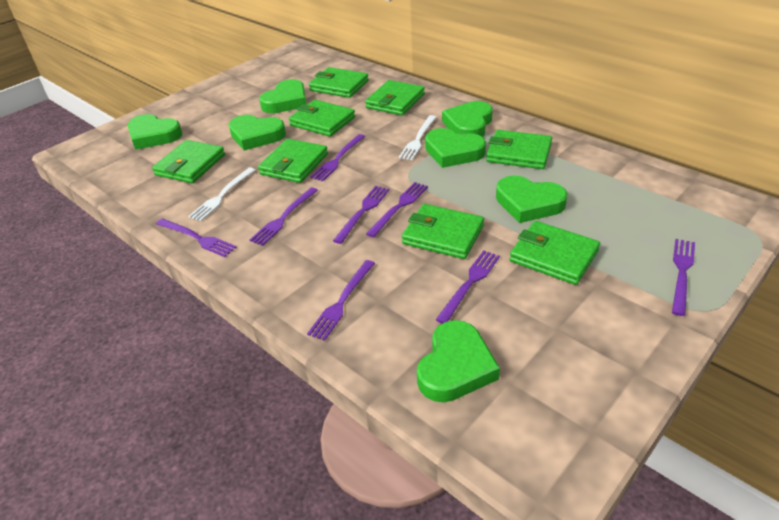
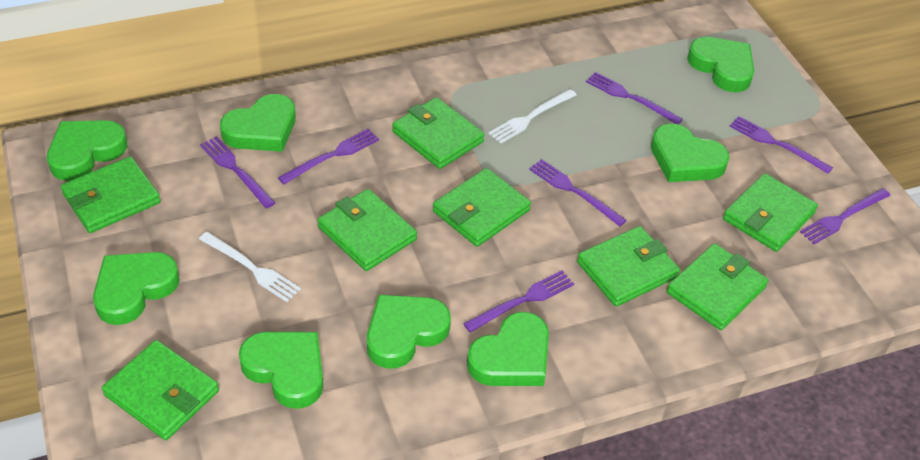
green heart: [127,114,182,150] [229,115,286,151] [259,79,307,113] [417,320,500,402] [425,128,486,168] [442,101,493,137] [496,176,567,223] = 7 -> [47,120,127,181] [93,252,180,325] [220,94,296,152] [239,332,323,409] [367,295,451,369] [467,312,549,386] [651,124,730,182] [687,37,754,92] = 8
purple fork: [156,218,237,257] [249,187,318,246] [307,260,375,341] [310,134,365,181] [333,186,389,244] [366,182,428,237] [436,250,500,324] [672,239,695,316] = 8 -> [200,137,275,208] [278,129,379,184] [463,271,574,333] [529,159,627,227] [586,72,683,125] [729,116,833,174] [800,188,891,244] = 7

